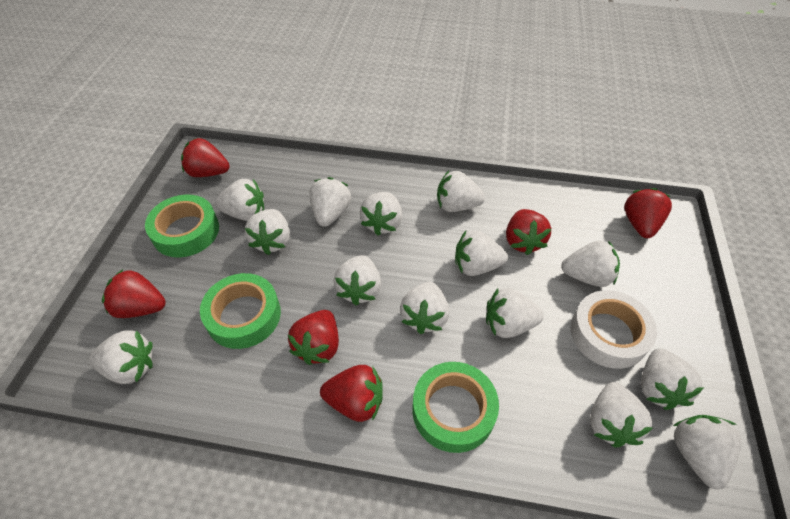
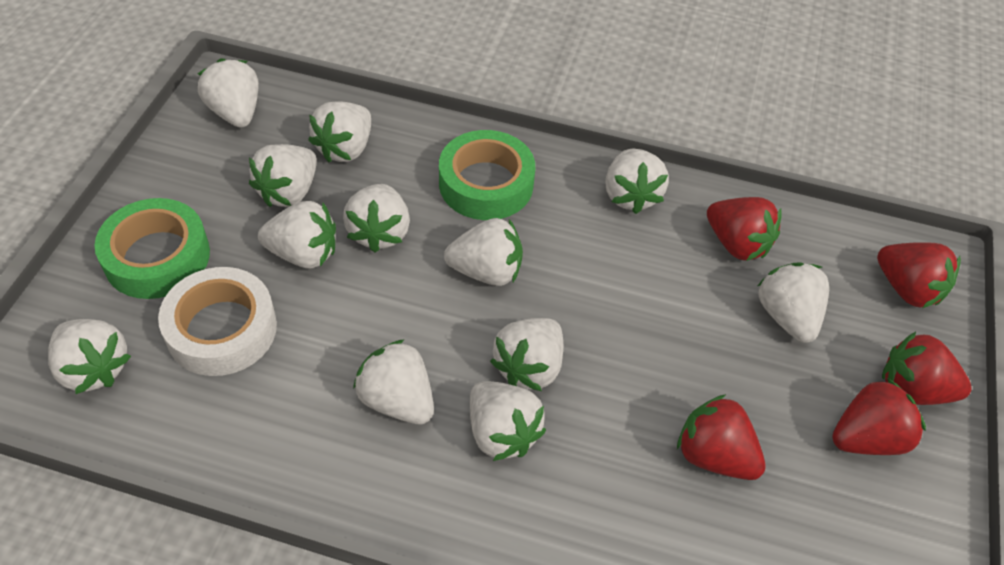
green tape: [145,195,219,257] [200,273,281,349] [412,362,499,453] = 3 -> [94,198,210,299] [439,130,535,220] = 2
red strawberry: [102,269,166,318] [181,138,230,177] [288,310,339,365] [320,365,383,422] [506,209,551,255] [624,188,672,238] = 6 -> [677,394,766,480] [707,197,782,261] [832,378,926,455] [877,242,961,308] [882,331,972,405] = 5
white strawberry: [89,330,153,384] [215,179,264,221] [245,209,290,255] [310,177,351,227] [334,255,381,306] [360,192,402,236] [400,282,449,334] [437,171,485,212] [455,230,508,276] [486,288,544,338] [561,240,620,287] [590,382,653,448] [641,348,703,410] [673,415,742,490] = 14 -> [48,319,131,394] [198,58,259,128] [249,144,317,207] [258,201,336,268] [308,101,371,162] [343,184,410,253] [353,339,434,424] [444,218,523,286] [470,381,546,461] [490,318,563,391] [605,149,669,214] [758,262,829,343] = 12

